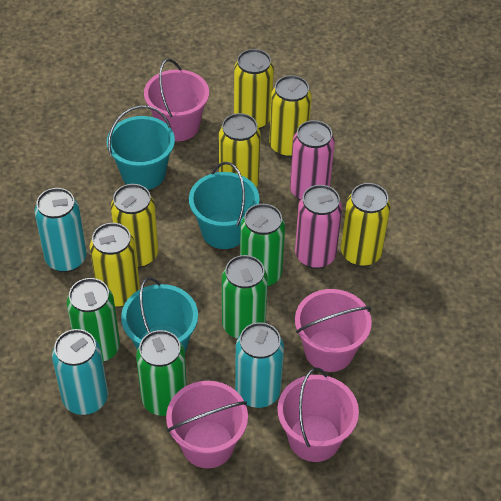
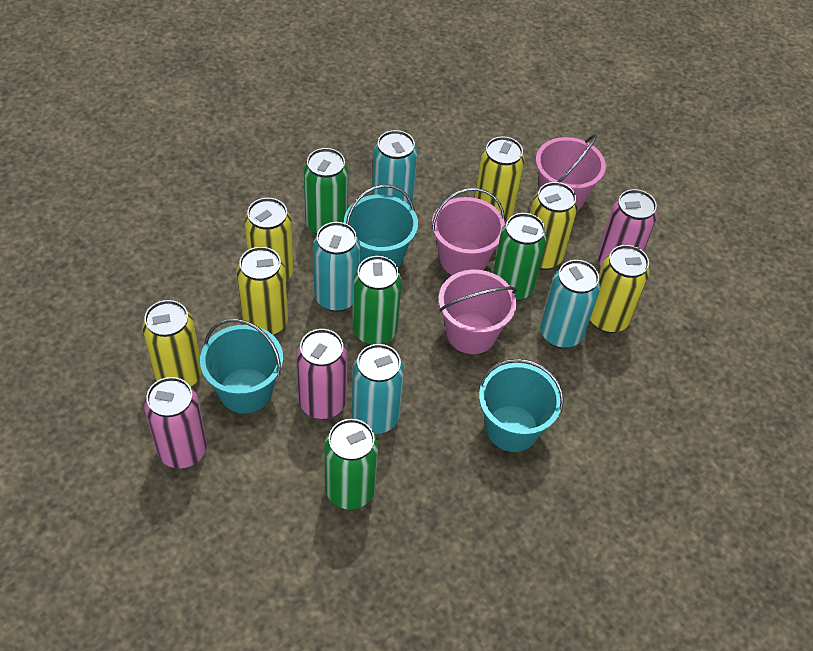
pink bucket: [144,59,209,141] [166,381,248,468] [277,368,359,462] [295,289,372,372] = 4 -> [432,188,505,275] [438,270,517,354] [536,134,606,211] = 3
pink can: [290,120,335,200] [295,185,342,269] = 2 -> [144,377,207,468] [296,329,347,419] [597,189,657,267] = 3
turquoise can: [35,188,86,272] [52,329,108,415] [235,322,284,408] = 3 -> [313,222,360,312] [352,344,404,434] [372,130,418,205] [540,260,600,349] = 4

